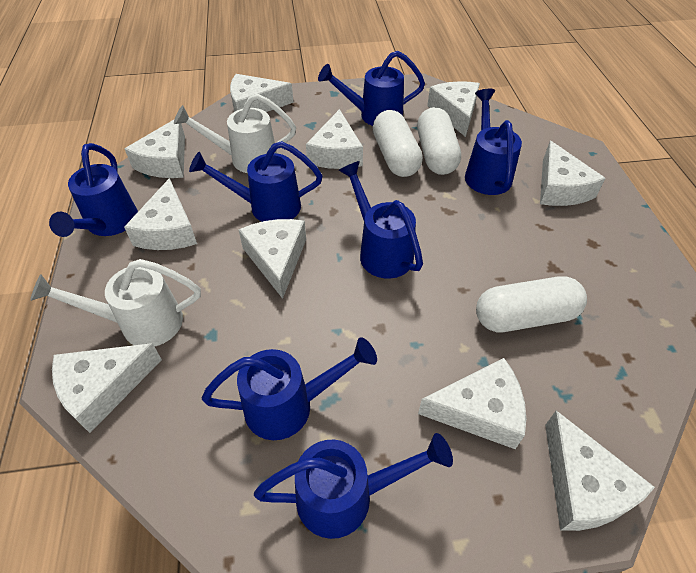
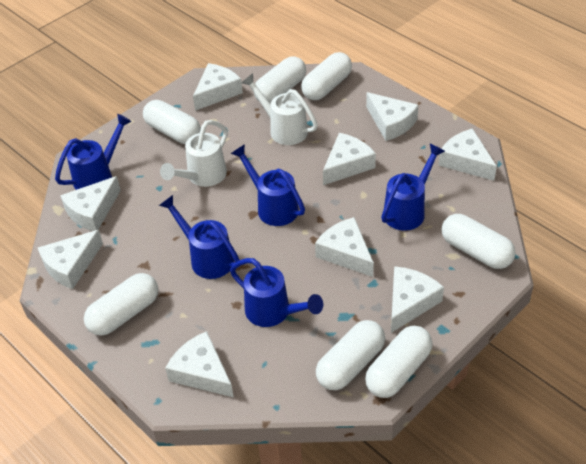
blue watering can: [49,143,138,237] [189,141,322,222] [202,337,377,440] [254,433,453,539] [318,51,425,126] [339,161,423,279] [465,89,522,195] = 7 -> [55,114,132,190] [159,195,240,279] [230,258,323,327] [231,144,305,226] [381,144,445,231] = 5
white capsule: [373,110,423,177] [417,107,461,175] [476,276,587,332] = 3 -> [84,273,158,336] [143,100,201,144] [254,56,306,104] [301,52,352,100] [316,320,385,390] [365,326,432,398] [442,214,516,269] = 7
white cheese: [52,343,162,433] [124,178,197,250] [125,120,185,178] [230,74,294,112] [239,219,306,299] [306,109,363,169] [418,358,526,449] [427,81,480,137] [540,141,606,206] [545,410,655,531] = 10 -> [38,230,103,289] [60,176,121,231] [165,331,234,398] [193,63,243,111] [315,217,374,277] [323,133,376,185] [366,92,418,141] [391,266,444,333] [438,128,497,181] = 9

